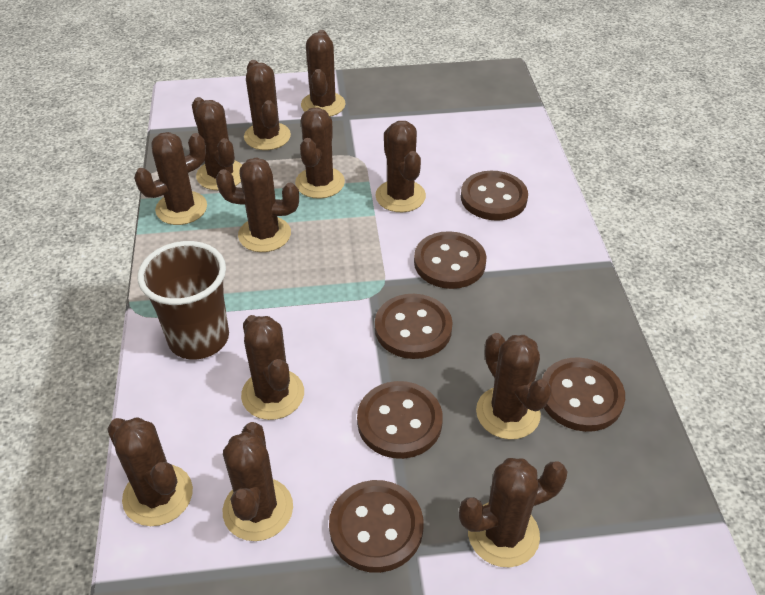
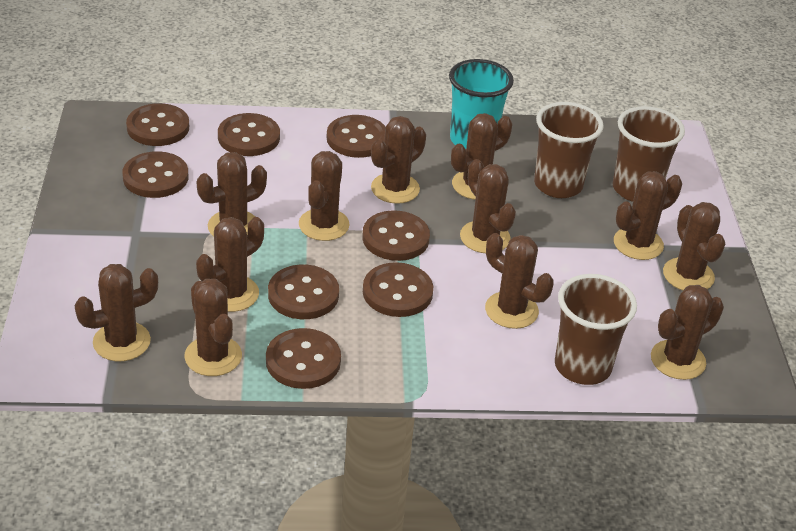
brown button: [329,480,423,573] [357,381,443,459] [375,294,453,359] [414,231,487,289] [461,171,528,221] [542,357,625,432] = 6 -> [122,151,188,198] [126,103,189,146] [218,113,280,156] [266,328,341,389] [268,264,339,319] [327,115,386,158] [362,210,430,261] [363,262,433,317] = 8
brown cup: [137,241,229,360] = 1 -> [534,102,604,198] [555,274,637,385] [613,106,685,202] = 3
turquoise cup: none = 0 -> [449,59,514,149] = 1

